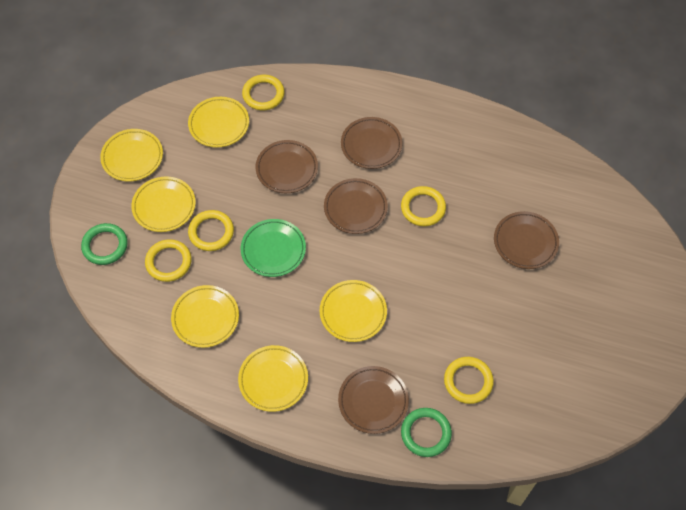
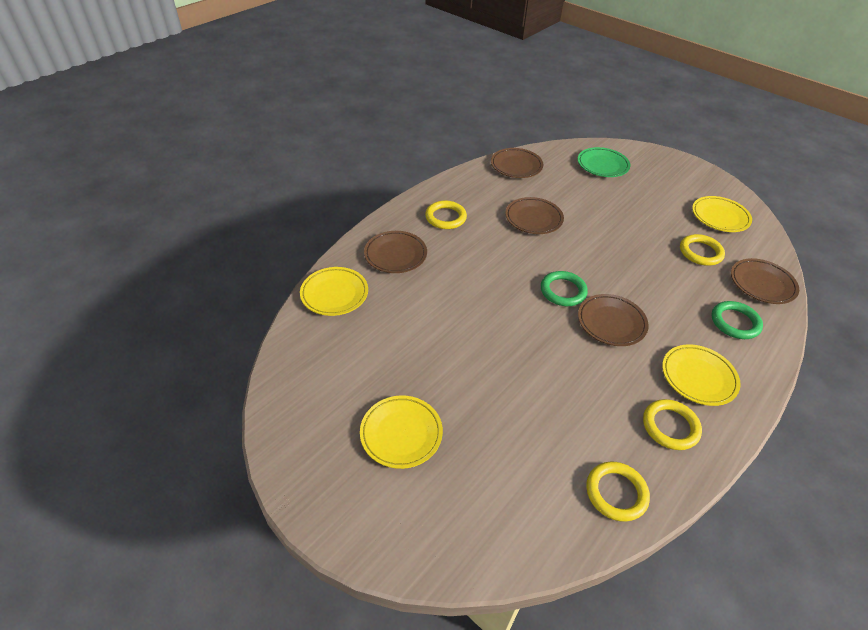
yellow plate: [100,129,163,181] [131,176,196,232] [171,285,239,348] [188,97,249,148] [238,345,308,412] [320,280,387,342] = 6 -> [300,267,368,316] [360,396,443,469] [662,345,741,406] [692,196,752,232] = 4
yellow ring: [145,239,192,282] [188,210,234,251] [242,75,285,110] [401,186,446,226] [444,357,494,404] = 5 -> [425,201,467,229] [586,462,650,522] [643,399,702,450] [680,234,725,266] = 4

